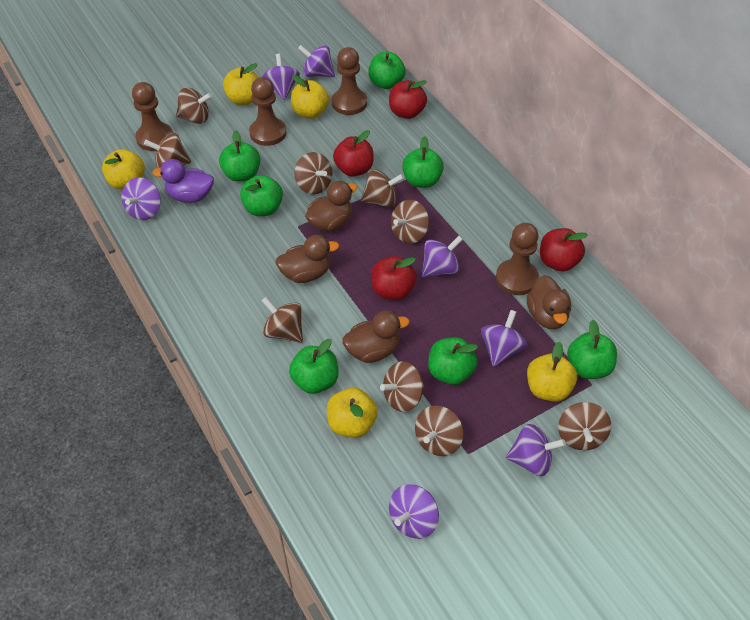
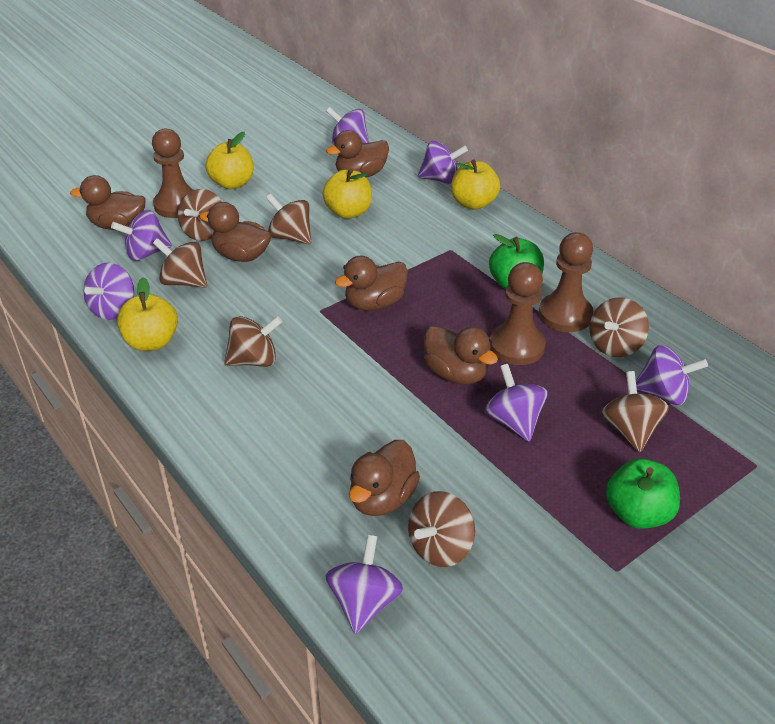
brown duck: [275,235,339,283] [305,181,357,232] [342,311,410,363] [527,275,571,329] = 4 -> [70,175,146,230] [199,202,271,262] [326,130,389,178] [335,256,408,311] [349,440,420,516] [424,326,498,385] = 6
brown pawn: [132,82,173,151] [249,77,287,146] [332,47,367,115] [496,223,539,295] = 4 -> [152,128,194,218] [490,262,546,365] [539,232,594,332] = 3
brown spinning top: [144,133,191,168] [176,88,212,124] [261,297,303,343] [294,152,333,194] [361,169,404,208] [380,361,424,412] [391,200,429,244] [415,406,463,456] [558,402,611,450] = 9 -> [153,238,207,288] [178,189,222,241] [224,316,283,367] [266,194,311,244] [408,491,475,567] [589,297,649,357] [601,371,669,452] = 7
green apple: [219,130,260,182] [240,175,283,216] [289,339,339,394] [368,52,406,89] [402,136,444,188] [428,337,478,385] [567,320,617,379] = 7 -> [489,234,544,289] [606,458,680,529] = 2
purple duck: [152,159,214,203] = 1 -> none = 0
red apple: [333,130,374,177] [371,256,417,300] [389,80,427,119] [540,228,588,271] = 4 -> none = 0
yellow apple: [102,149,145,190] [223,63,259,105] [291,75,329,119] [327,388,378,438] [527,342,577,402] = 5 -> [117,277,178,351] [205,132,254,189] [323,168,372,219] [451,160,500,210] = 4

